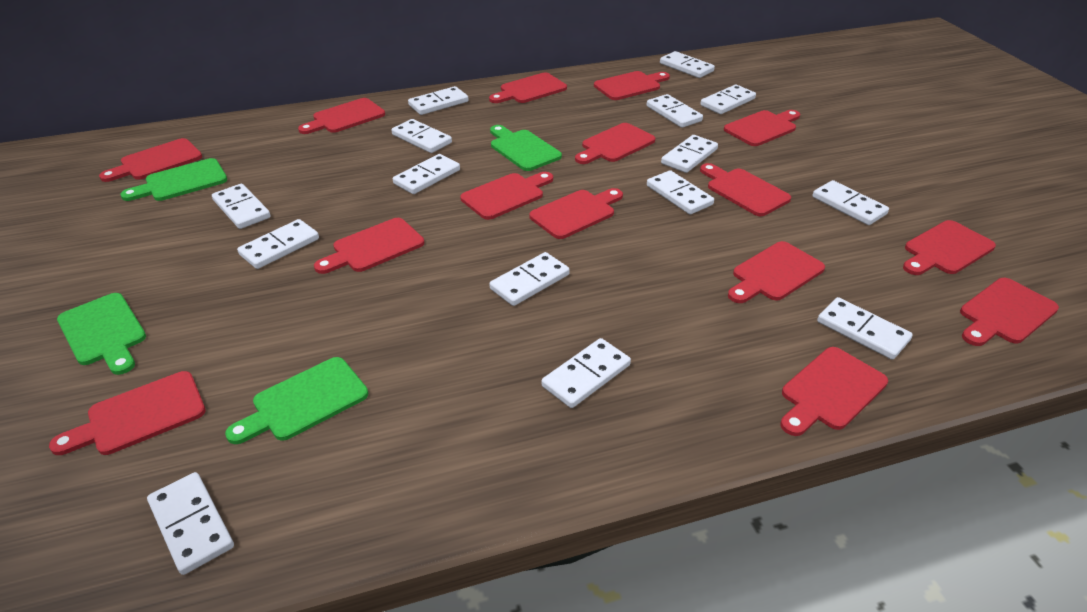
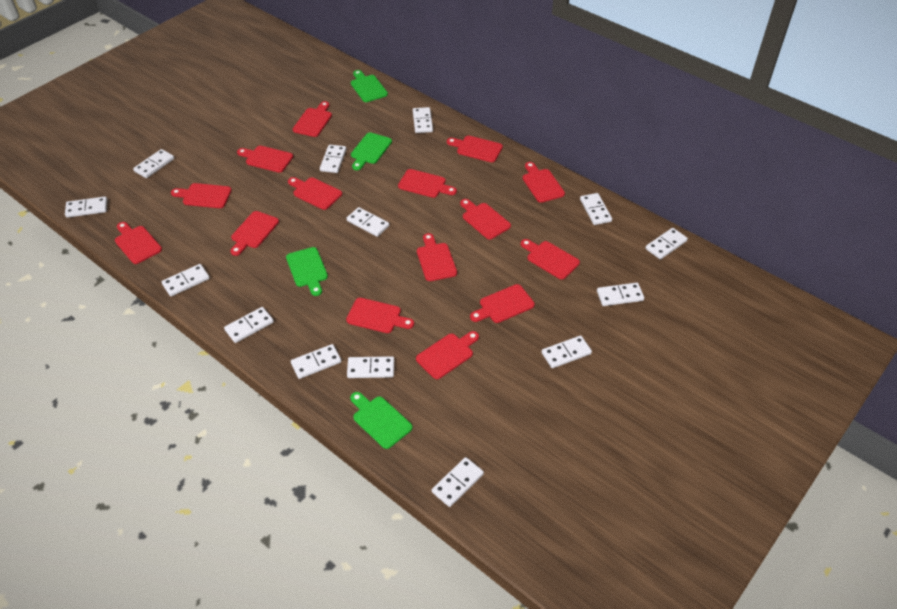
white domino: [147,472,234,575] [212,184,271,229] [237,219,319,269] [391,119,452,153] [393,154,460,194] [408,86,468,115] [489,252,570,306] [542,338,631,408] [647,94,703,128] [647,170,714,214] [660,51,715,78] [661,135,718,173] [701,84,756,114] [813,180,889,225] [817,297,913,360] = 15 -> [65,196,107,218] [133,149,174,178] [162,264,210,296] [224,307,274,343] [291,344,342,379] [320,145,347,173] [347,207,389,237] [347,356,394,378] [413,107,433,133] [432,457,484,507] [542,336,592,368] [580,193,612,225] [597,283,644,306] [645,228,688,259] = 14

